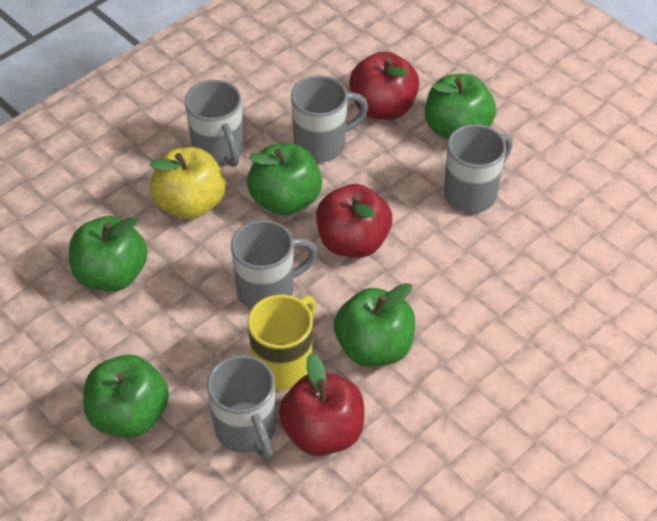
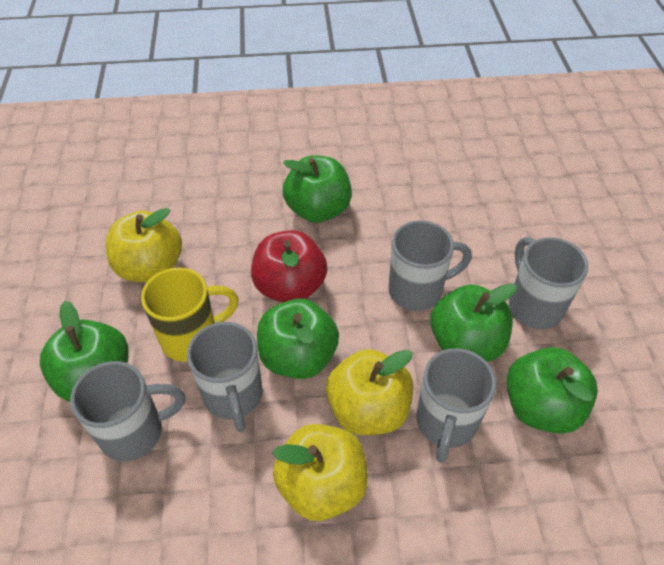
red apple: [279,353,364,456] [316,184,392,258] [349,51,419,120] = 3 -> [251,230,327,303] = 1
yellow apple: [150,147,225,219] = 1 -> [106,208,182,282] [273,424,368,521] [326,349,413,435] = 3

